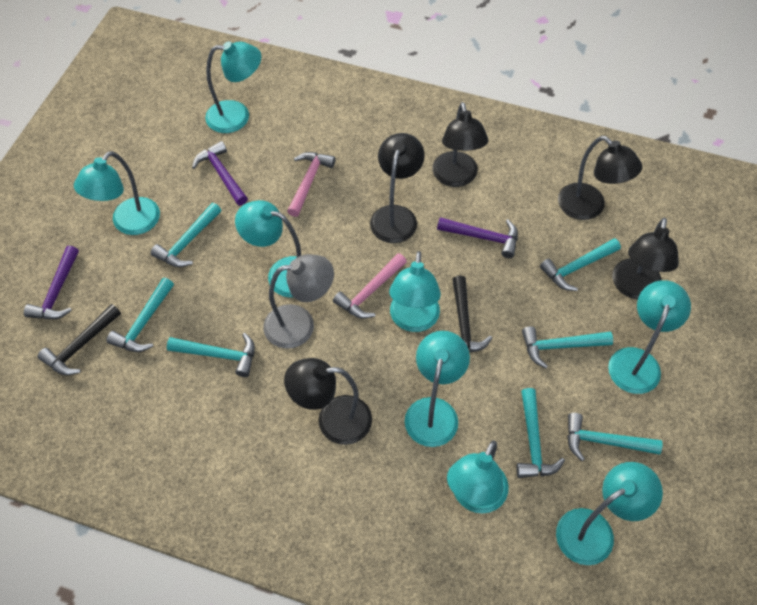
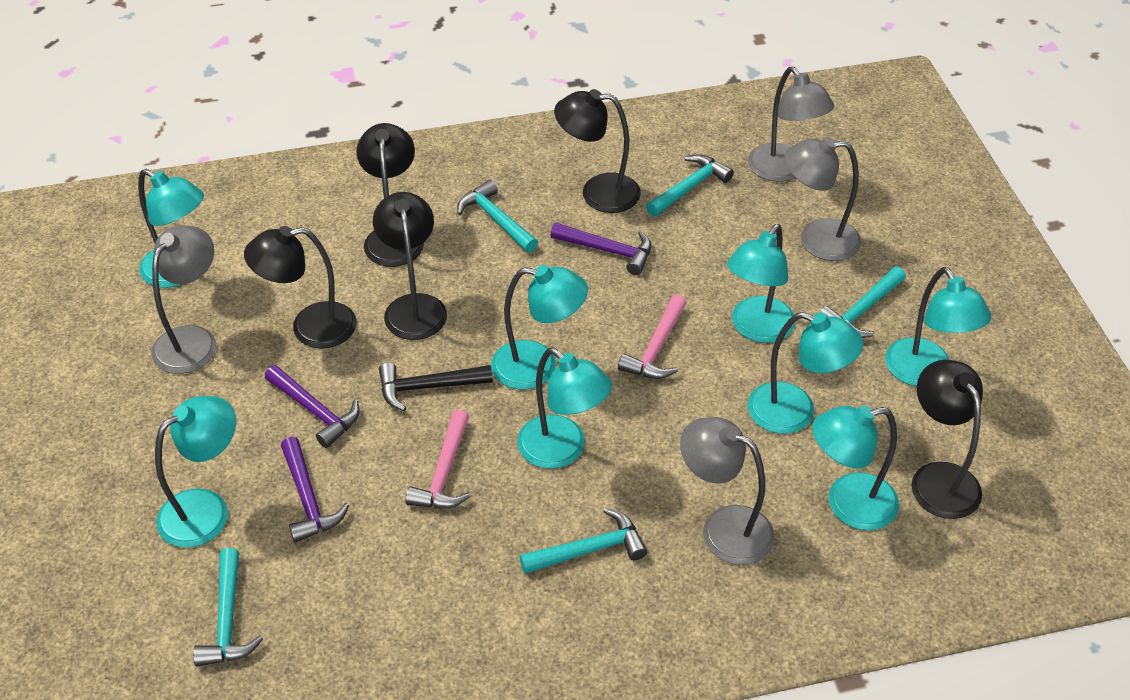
black hammer: [38,304,121,375] [452,276,492,353] = 2 -> [379,363,493,411] = 1
grey lamp: [263,254,334,349] = 1 -> [151,225,216,374] [680,417,775,565] [748,66,834,182] [784,137,861,261] = 4
turquoise hammer: [107,278,174,352] [151,203,221,267] [167,333,255,377] [516,388,565,478] [522,326,613,368] [540,238,621,291] [567,413,662,461] = 7 -> [193,548,263,667] [457,180,538,253] [520,508,647,574] [646,154,734,217] [819,266,906,338] = 5

